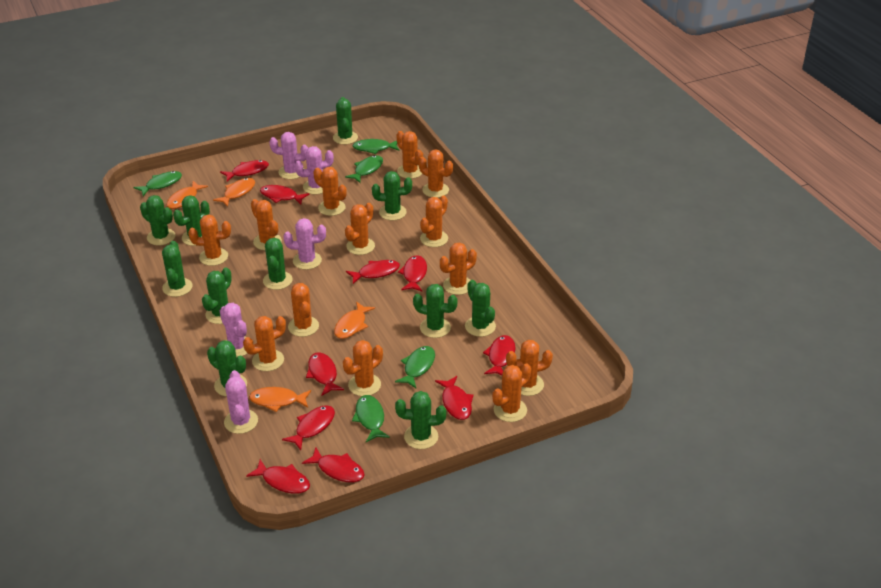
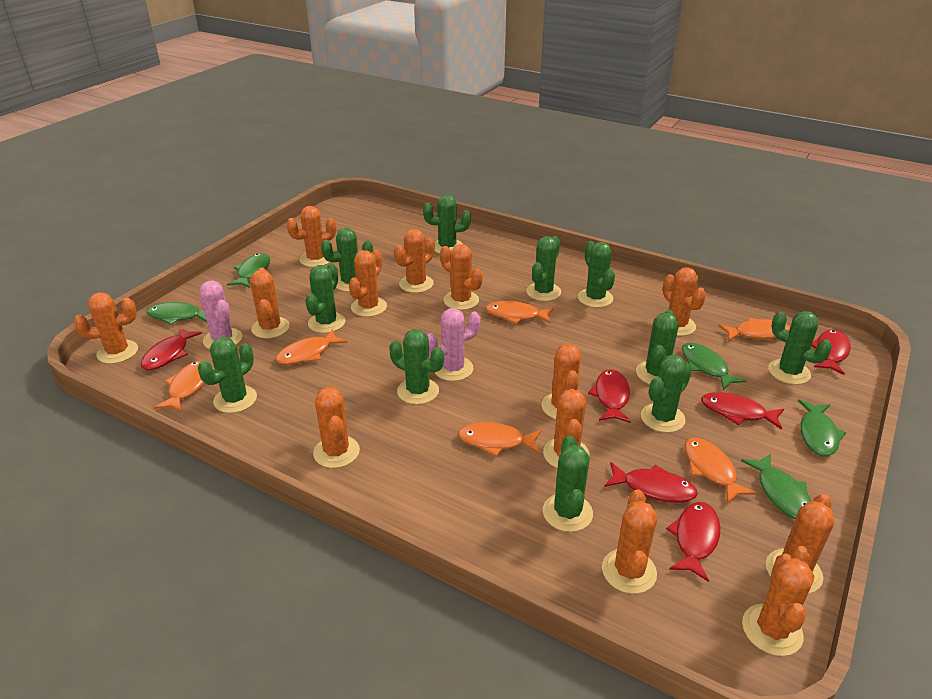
orange fish: [166,181,208,209] [213,178,255,207] [249,387,311,412] [334,301,375,339] = 4 -> [154,360,205,413] [276,329,347,365] [458,422,542,457] [486,301,554,324] [684,438,757,504] [718,318,790,341] = 6
pink cactus: [220,303,248,357] [224,370,258,434] [269,132,308,179] [283,218,326,270] [295,146,334,195] = 5 -> [199,280,242,349] [427,308,481,381] = 2
red fish: [220,160,269,181] [246,459,310,494] [260,185,309,204] [282,405,335,450] [302,447,365,482] [306,352,344,396] [346,260,400,284] [398,255,427,291] [435,376,474,420] [483,335,516,375] = 10 -> [141,327,202,370] [588,369,631,423] [604,462,698,503] [666,502,721,582] [701,392,784,430] [811,329,851,375] = 6

